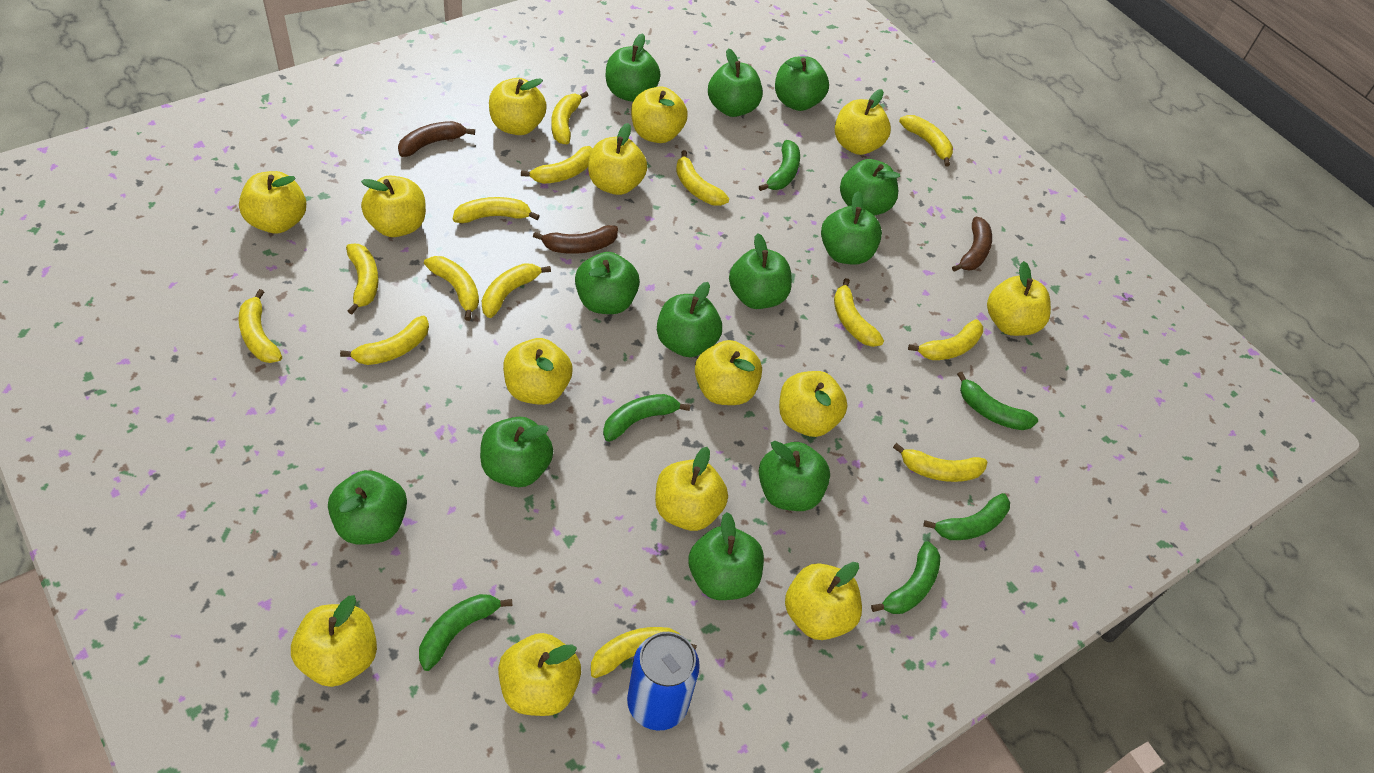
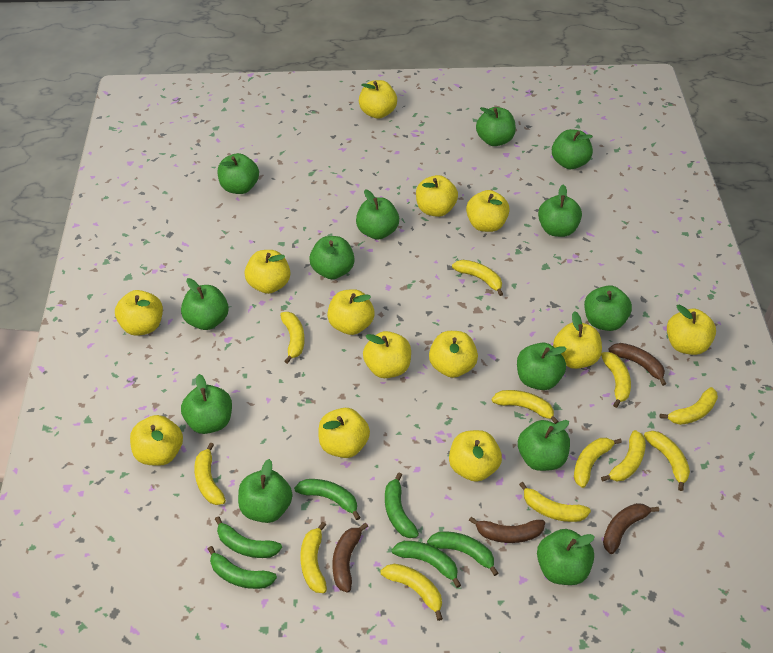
blue can: [627,632,700,731] = 1 -> none = 0
brown banana: [398,121,475,157] [533,225,618,254] [952,217,992,272] = 3 -> [332,523,368,593] [469,517,545,543] [603,503,659,554] [609,343,666,386] = 4
green apple: [328,470,407,545] [480,417,553,487] [575,252,640,314] [606,33,661,102] [657,282,722,357] [688,512,764,600] [708,48,763,117] [729,233,792,309] [758,441,830,511] [775,56,829,111] [821,191,882,265] [840,159,900,216] = 12 -> [181,278,229,330] [181,374,232,434] [218,153,259,194] [238,459,292,523] [309,236,355,279] [356,189,399,240] [476,107,516,146] [517,343,567,390] [518,420,570,471] [537,529,595,585] [538,184,582,237] [552,129,593,169] [584,285,632,331] = 13
yellow apple: [239,171,306,233] [291,595,377,687] [361,176,426,237] [489,78,547,135] [498,633,581,716] [503,338,573,405] [588,123,647,195] [631,86,688,143] [655,447,728,531] [695,340,762,405] [779,371,847,437] [785,562,862,640] [835,89,891,155] [987,261,1051,336] = 14 -> [115,290,163,336] [130,415,183,466] [245,250,290,294] [318,408,370,458] [327,289,375,335] [359,80,397,119] [363,331,411,378] [416,175,458,217] [429,331,478,378] [449,430,502,482] [466,190,510,232] [553,311,602,369] [667,304,716,355] = 13
yellow banana: [238,289,282,363] [340,316,429,365] [346,244,379,314] [424,256,479,321] [453,197,539,223] [482,263,551,318] [521,146,592,184] [551,92,588,144] [591,627,697,678] [676,150,729,206] [834,278,884,347] [893,443,987,482] [899,115,953,166] [908,319,983,360] = 14 -> [194,443,226,505] [280,312,305,364] [300,522,327,593] [381,564,443,621] [452,260,503,296] [492,390,559,424] [519,482,591,522] [574,438,622,488] [601,352,631,408] [601,430,646,482] [644,431,690,491] [660,387,718,425] = 12

